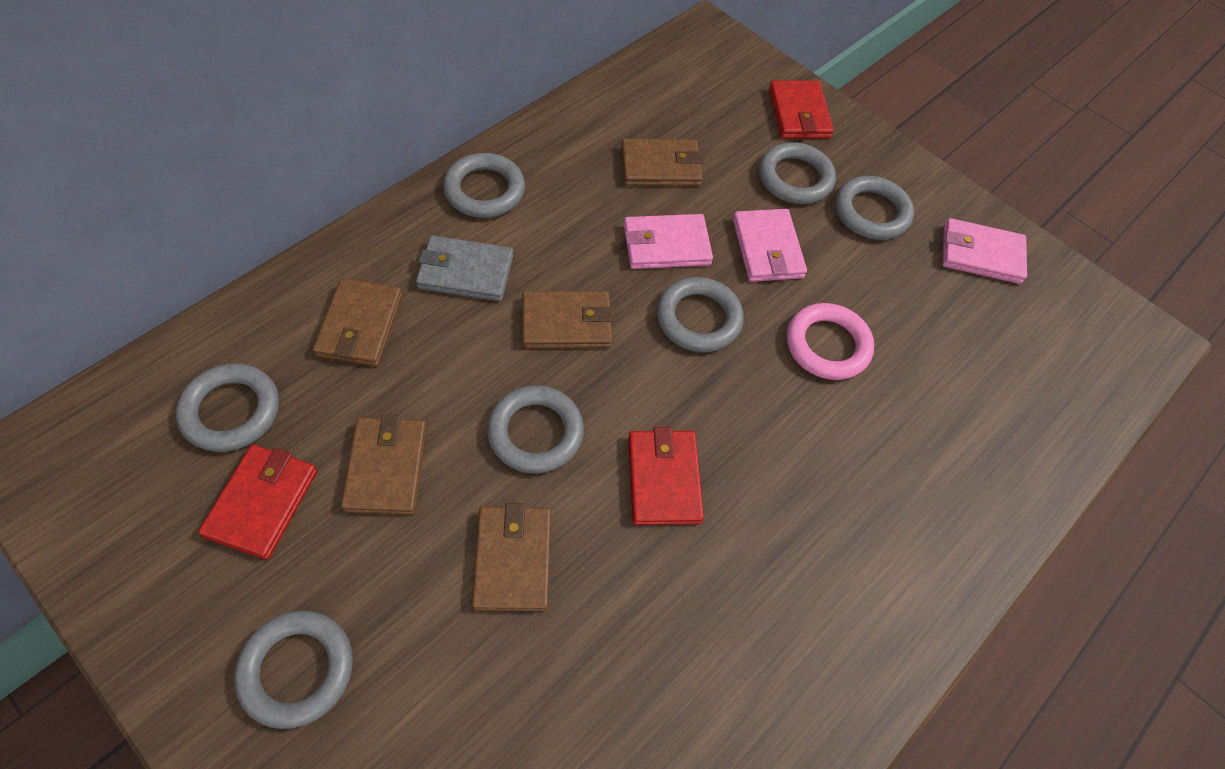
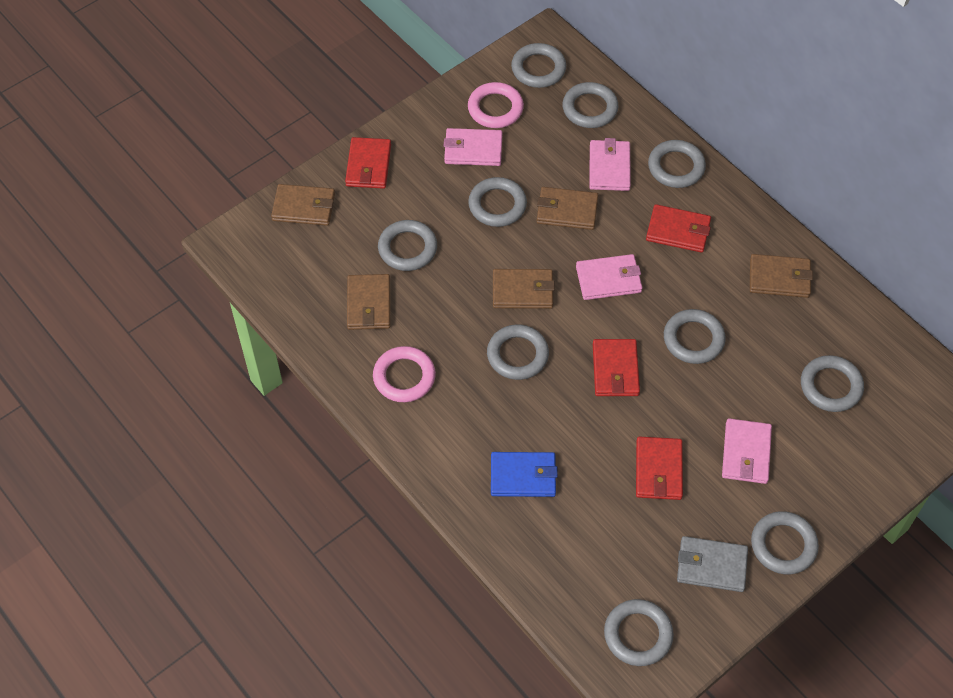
blue wallet: none = 0 -> [491,452,558,497] = 1
grey ring: [176,364,279,452] [234,611,353,729] [443,153,525,218] [487,385,584,474] [657,277,744,352] [759,142,836,204] [835,176,914,240] = 7 -> [378,220,437,271] [468,177,527,227] [487,324,549,380] [511,43,566,88] [562,82,618,128] [604,599,674,666] [648,140,706,188] [664,309,726,364] [751,511,819,574] [801,355,864,412] = 10
pink ring: [787,303,874,380] = 1 -> [373,346,436,402] [468,82,524,128] = 2
pink wallet: [624,214,713,269] [733,209,807,282] [942,218,1027,284] = 3 -> [444,128,502,166] [576,254,642,300] [589,138,631,191] [722,418,772,484] = 4
red wallet: [198,445,317,560] [628,427,704,525] [769,80,834,139] = 3 -> [345,137,391,189] [593,339,640,396] [636,436,683,500] [646,204,711,253] = 4

